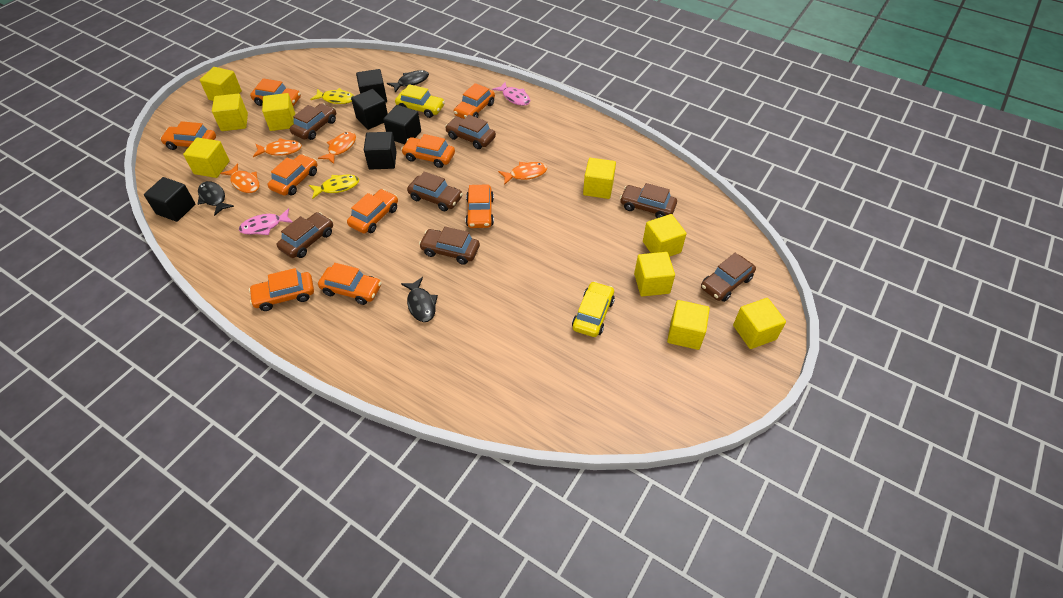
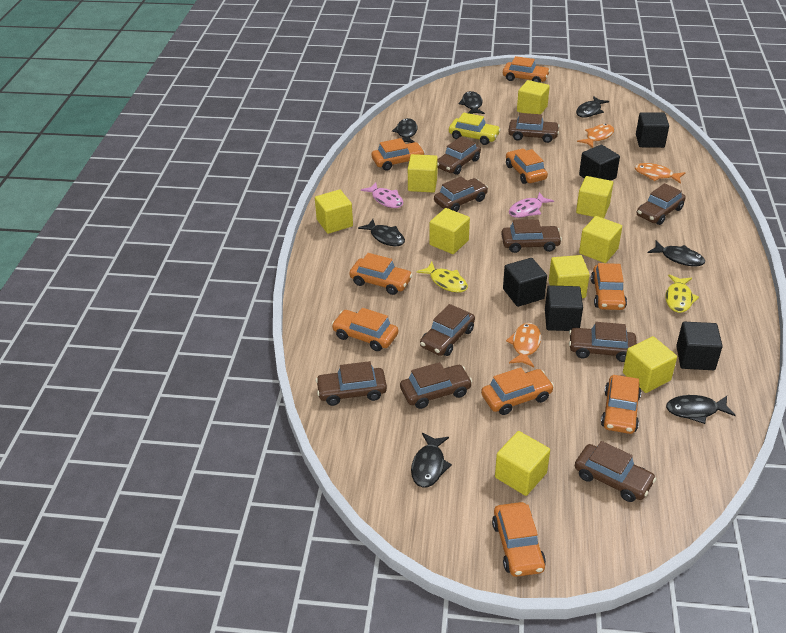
black fish: [198,181,234,216] [387,70,429,92] [401,277,438,322] = 3 -> [358,219,405,246] [392,118,418,143] [411,433,452,488] [458,91,485,114] [576,96,609,118] [648,241,705,266] [666,395,736,424] = 7
brown car: [277,212,333,258] [290,103,336,140] [407,171,463,211] [419,227,480,265] [445,115,496,149] [620,183,677,218] [701,253,756,302] = 7 -> [316,361,387,406] [400,362,472,409] [420,304,475,356] [434,176,488,212] [437,137,481,175] [501,219,562,253] [508,113,560,143] [569,322,637,362] [575,441,656,502] [637,183,686,225] = 10
orange fish: [220,163,259,193] [253,138,302,157] [318,132,356,164] [498,162,547,185] = 4 -> [506,323,541,367] [577,124,614,148] [635,163,685,184] = 3
yellow car: [395,84,445,118] [572,281,615,337] = 2 -> [449,112,501,145] = 1

